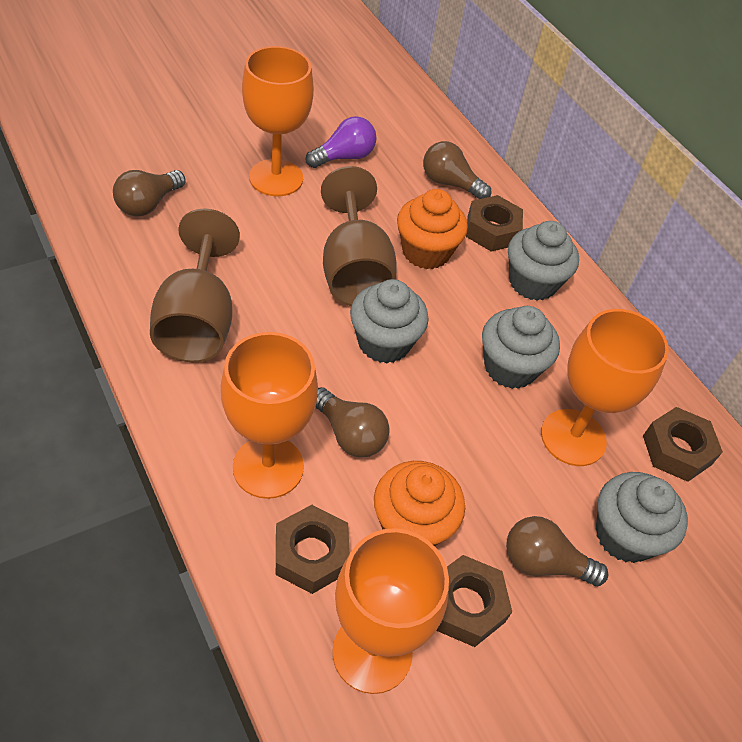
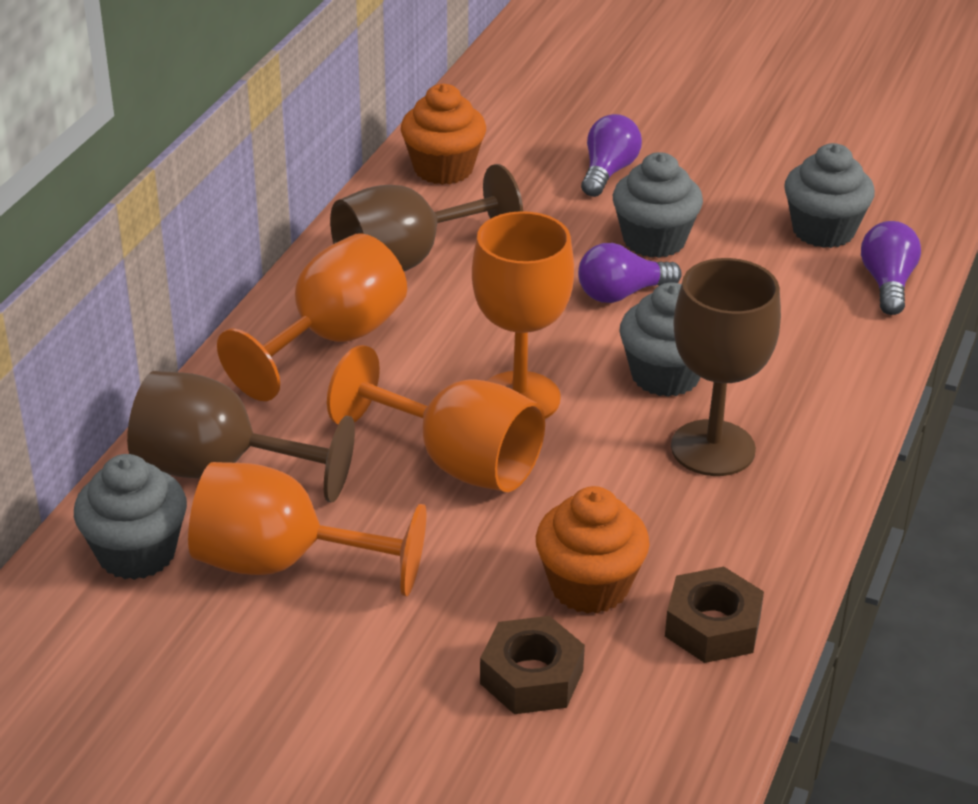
brown goblet: [150,208,240,362] [321,166,397,306] = 2 -> [127,371,355,502] [330,164,523,271] [671,258,781,476] = 3
brown light bulb: [113,170,186,216] [316,387,390,458] [423,141,491,199] [506,516,608,586] = 4 -> none = 0
brown nut: [276,505,350,594] [436,555,512,647] [466,195,523,252] [643,407,723,482] = 4 -> [480,616,585,714] [665,567,764,663] = 2
purple light bulb: [306,116,377,168] = 1 -> [578,243,682,303] [581,114,642,197] [861,221,921,315] = 3

